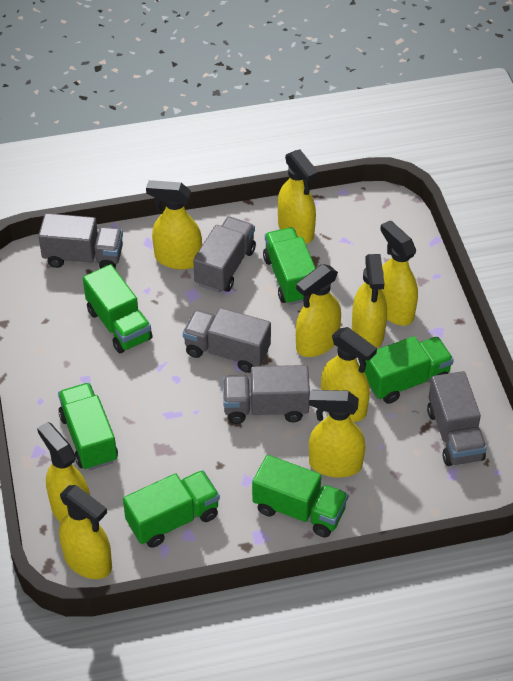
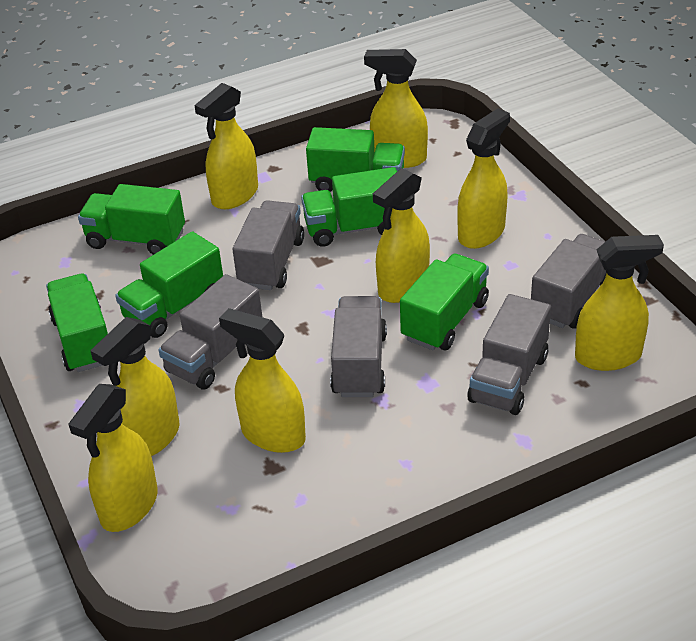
yellow spray bottle: [37,422,90,523] [59,485,112,579] [146,180,202,270] [278,149,318,244] [296,264,341,357] [309,390,365,478] [321,327,377,422] [352,254,387,349] [380,220,418,326] = 9 -> [69,384,158,532] [91,317,180,456] [194,83,258,209] [219,308,306,453] [364,49,428,168] [373,168,430,303] [457,109,510,249] [575,235,664,371] = 8

